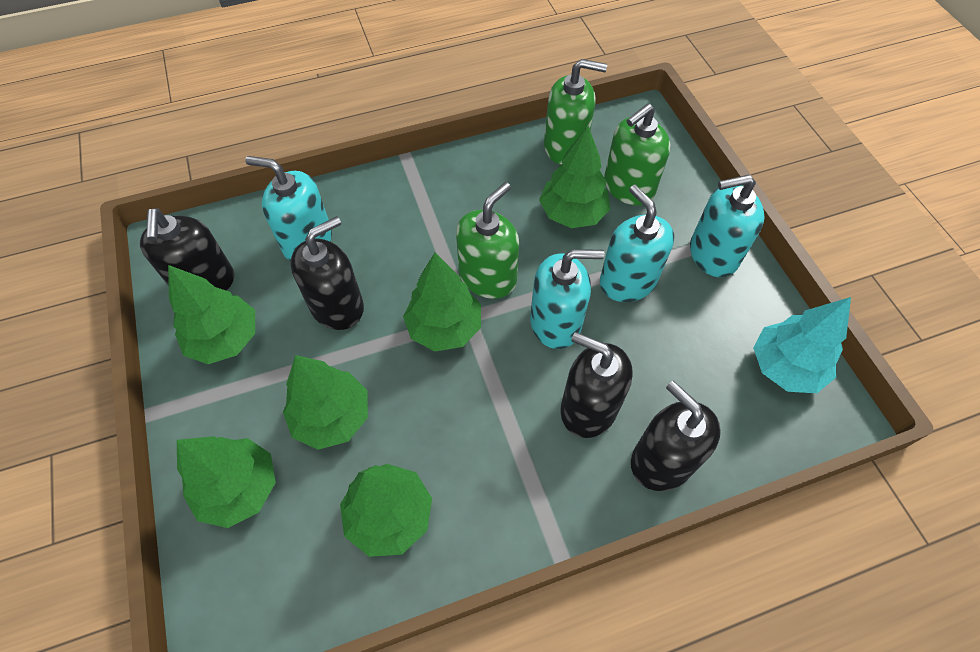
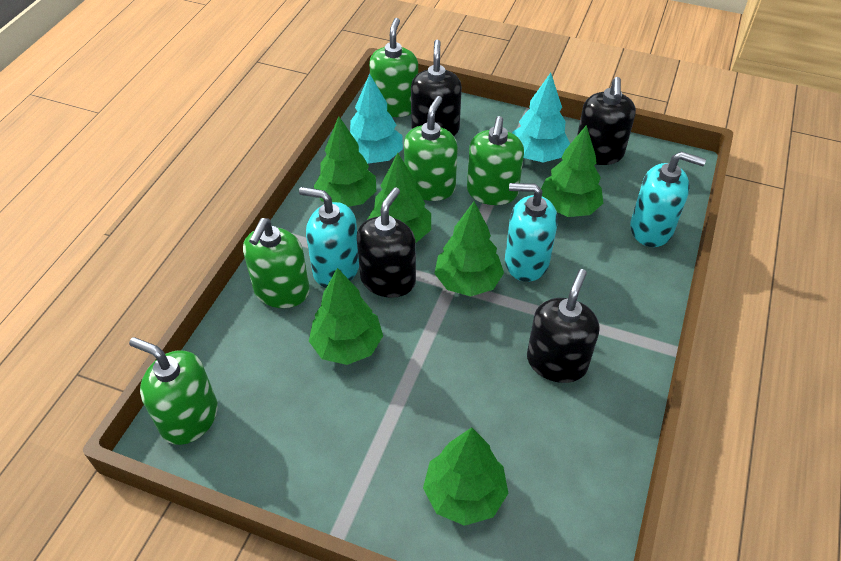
green soap dispenser: [456,182,519,299] [544,59,607,165] [604,104,671,205] = 3 -> [129,337,218,445] [243,218,310,308] [369,18,418,117] [404,96,458,201] [467,116,524,205] = 5
turquoise soap dispenser: [245,156,332,261] [530,249,605,349] [600,185,674,302] [690,175,765,277] = 4 -> [299,187,359,288] [505,183,558,282] [630,151,706,247] = 3
turquoise tree: [753,297,851,393] = 1 -> [350,74,403,164] [512,73,570,163] = 2

